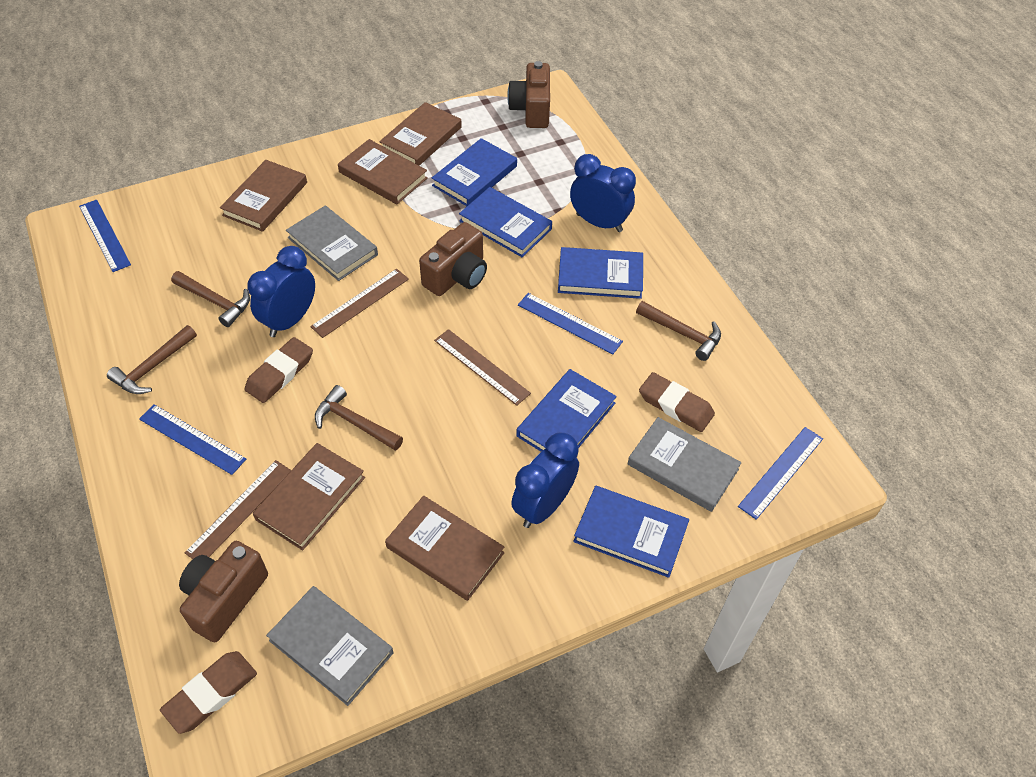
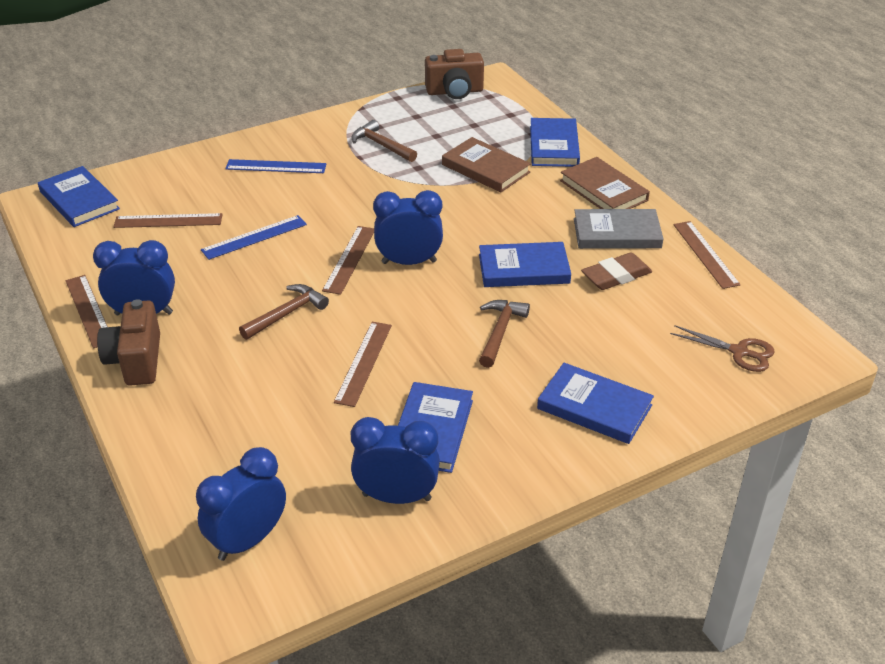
blue clock: [248,246,315,337] [511,433,579,528] [570,154,636,232] = 3 -> [93,240,175,315] [196,447,286,561] [351,417,440,504] [373,190,443,265] = 4
blue ruler: [79,200,131,272] [139,404,246,475] [518,293,623,354] [738,427,823,520] = 4 -> [201,215,307,260] [225,159,327,173] = 2
brown book: [220,160,307,232] [253,443,365,551] [338,139,428,204] [379,102,462,166] [385,496,504,601] = 5 -> [442,137,531,192] [560,157,650,209] = 2
brown camera: [179,541,268,642] [419,222,487,296] [507,61,550,128] = 3 -> [97,299,160,386] [425,49,484,99] = 2
brown eraser: [160,651,257,734] [245,337,313,403] [639,372,715,432] = 3 -> [581,252,652,290] = 1
brown hammer: [107,325,197,394] [171,271,250,327] [315,385,403,451] [636,301,721,361] = 4 -> [239,284,329,340] [351,120,417,162] [479,300,530,368] = 3
brown ruler: [185,460,291,559] [310,269,409,338] [434,329,531,406] = 3 -> [66,275,108,348] [113,213,223,228] [322,226,374,295] [334,322,392,407] [673,221,741,289] = 5
brown scissors: none = 0 -> [670,325,775,372] = 1
grey book: [266,586,393,706] [286,206,378,281] [628,417,741,512] = 3 -> [574,209,664,249] = 1

